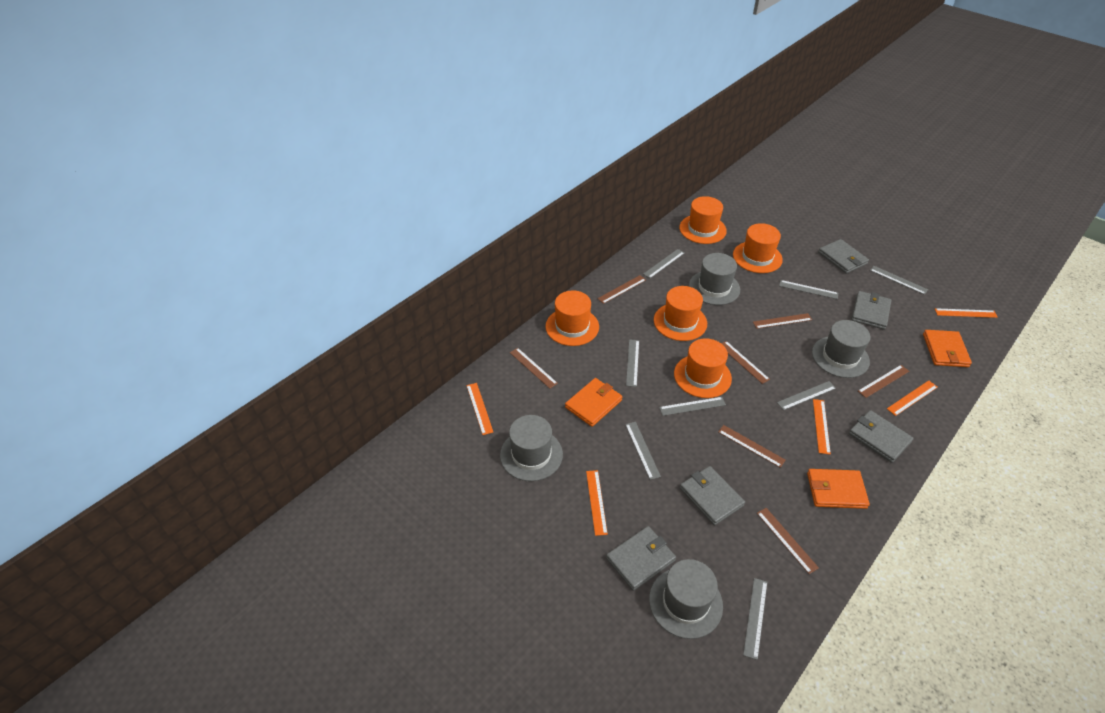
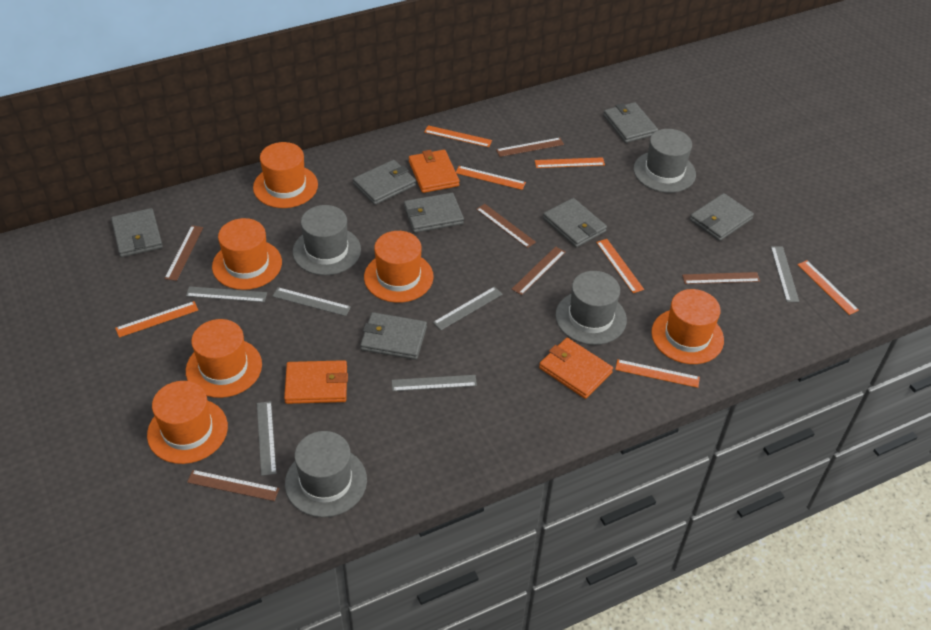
brown ruler: [510,348,558,389] [597,275,646,304] [718,425,786,468] [721,341,770,384] [753,313,812,329] [757,508,819,574] [858,365,909,398] = 7 -> [164,225,203,281] [187,470,280,501] [476,204,536,248] [496,138,564,157] [512,246,566,295] [682,272,760,284] = 6
grey ruler: [625,422,661,480] [626,339,639,387] [643,249,684,278] [659,397,726,416] [743,578,767,660] [777,381,836,410] [779,280,838,299] [870,266,928,295] = 8 -> [186,286,267,302] [257,401,276,476] [272,287,351,316] [392,375,477,391] [433,287,503,330] [771,246,799,302] = 6
grey wallet: [606,526,676,591] [680,466,745,525] [818,239,869,274] [849,410,914,463] [851,291,891,330] = 5 -> [111,208,163,257] [353,160,416,205] [360,312,427,360] [404,193,464,233] [543,198,607,248] [603,102,658,143] [690,193,754,241] = 7
orange hat: [545,290,599,346] [654,286,707,341] [674,338,732,398] [679,196,727,244] [733,223,783,273] = 5 -> [147,381,228,464] [186,319,262,398] [212,218,282,290] [253,142,318,208] [364,231,434,303] [651,289,724,364] = 6
orange ruler: [466,383,493,435] [586,470,608,536] [813,399,831,455] [887,381,938,416] [935,308,998,318] = 5 -> [115,301,198,338] [424,125,492,147] [456,166,526,190] [535,157,605,168] [596,239,644,293] [615,359,700,388] [797,260,859,315] = 7

